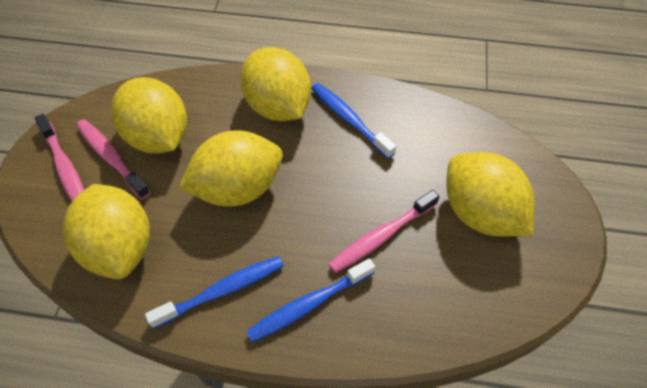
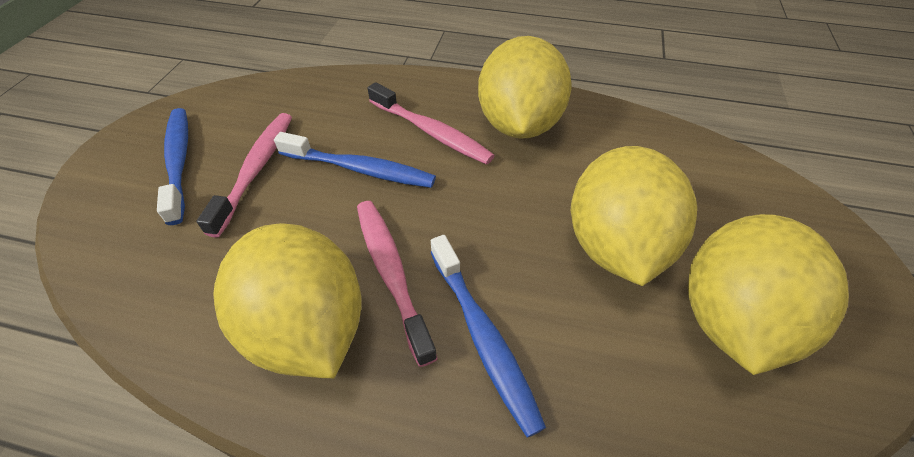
yellow lemon: [63,184,150,279] [111,77,187,154] [179,130,283,207] [241,47,311,121] [446,152,535,237] = 5 -> [213,223,361,378] [478,36,572,139] [571,146,697,286] [688,214,849,375] = 4

